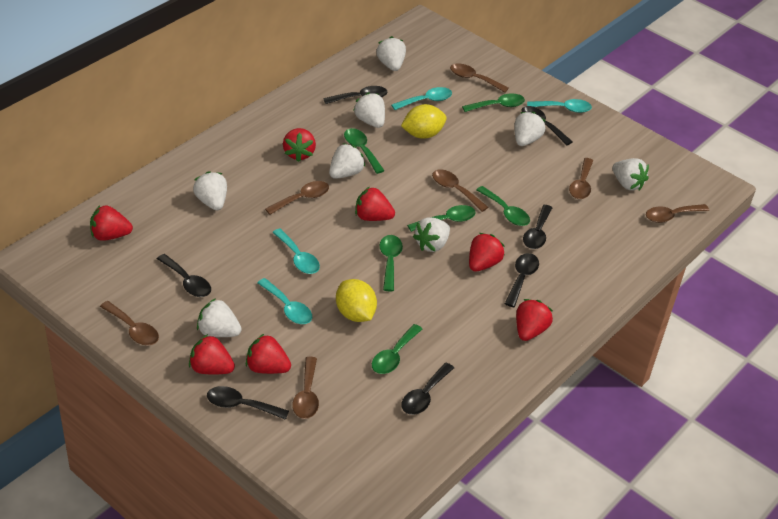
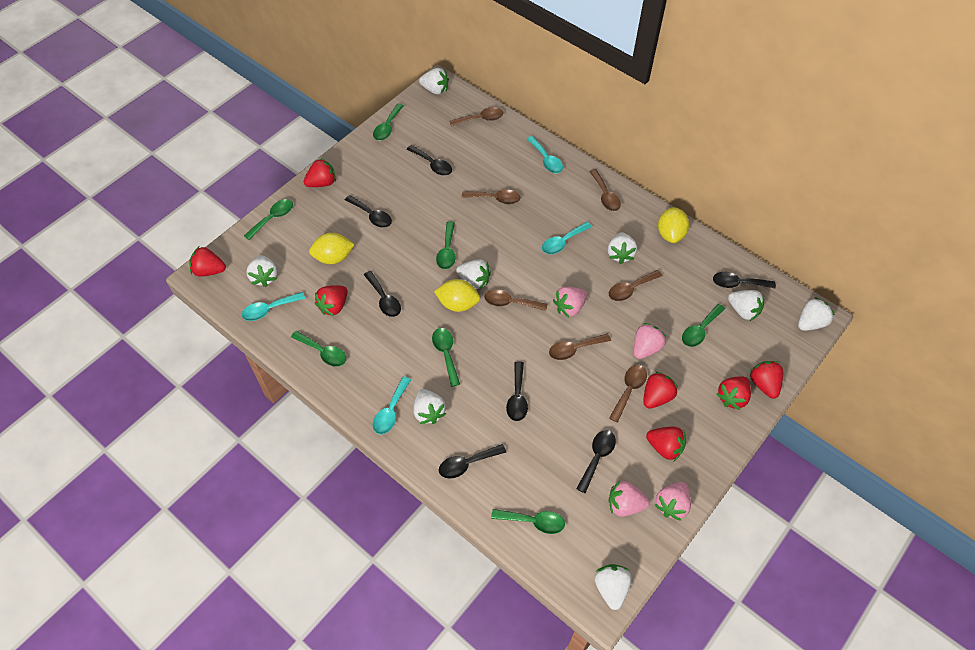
green spoon: [344,128,385,174] [372,324,422,374] [379,235,403,291] [407,205,476,232] [462,93,525,112] [476,186,530,226] = 6 -> [244,199,293,240] [291,331,346,367] [373,103,404,140] [432,328,460,387] [436,221,456,269] [491,509,565,534] [682,304,725,347] = 7
pink strawberry: none = 0 -> [553,287,587,317] [609,481,650,517] [634,323,666,359] [655,482,691,521] = 4
yellow lemon: [336,279,377,322] [401,104,447,139] = 2 -> [309,233,355,264] [434,279,480,312] [658,207,689,243] = 3

